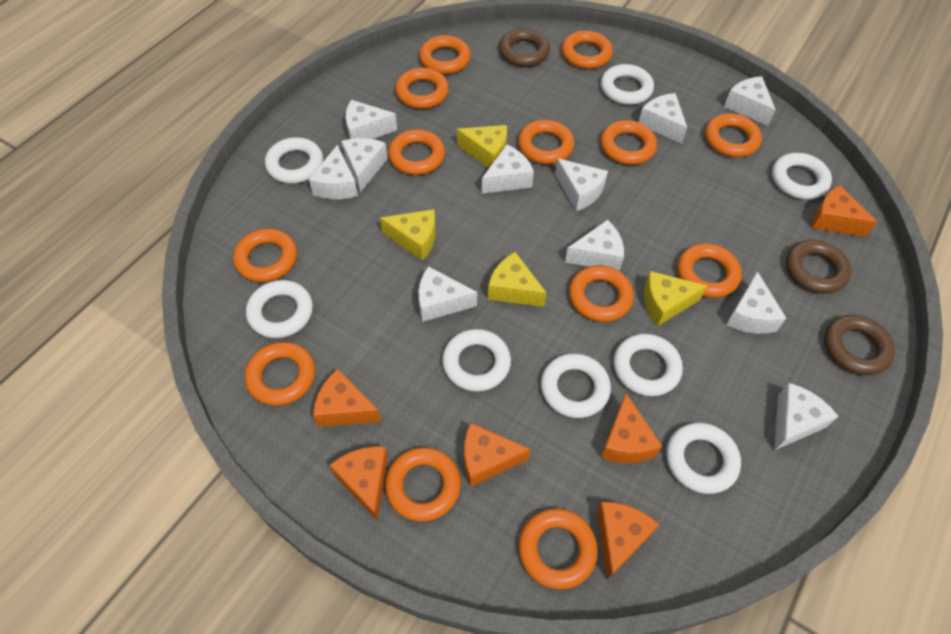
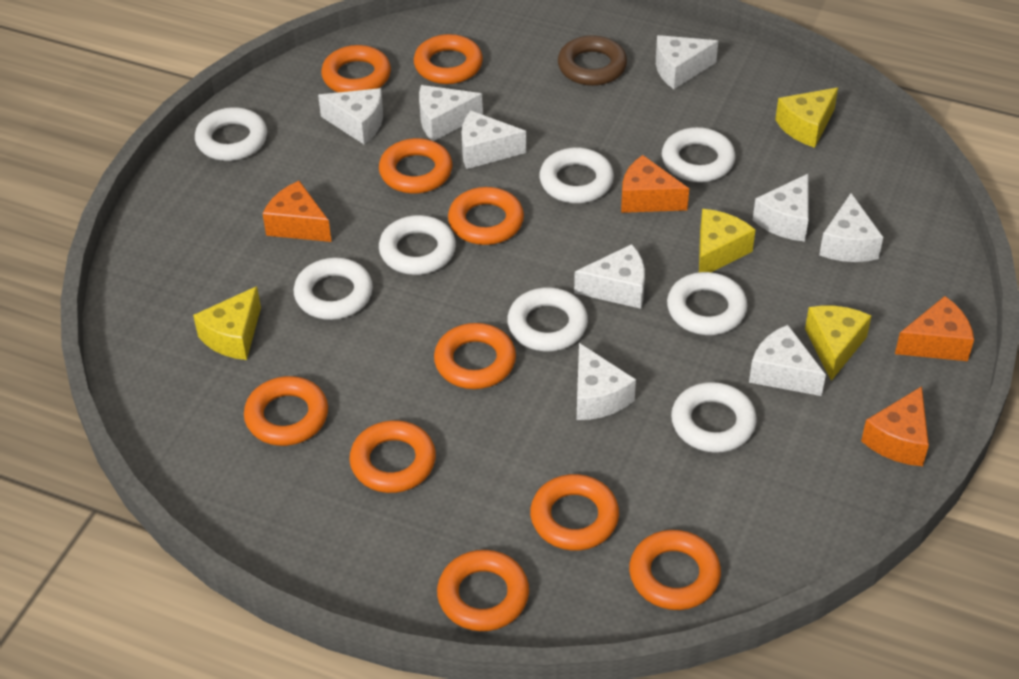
brown ring: [499,28,550,67] [786,240,851,294] [824,315,895,375] = 3 -> [558,35,627,86] = 1
orange cheese: [313,369,381,427] [330,446,388,521] [464,422,531,487] [597,502,660,580] [601,393,662,463] [812,185,877,237] = 6 -> [263,181,332,242] [621,155,689,213] [861,386,929,466] [895,296,974,361] = 4
orange ring: [233,229,297,282] [245,342,315,406] [385,447,461,521] [388,129,445,175] [395,68,449,109] [419,35,471,74] [518,120,574,164] [518,509,598,589] [561,30,613,69] [569,265,634,322] [600,120,657,165] [677,243,742,298] [705,113,762,157] = 13 -> [244,376,328,446] [321,45,391,92] [349,420,436,493] [379,138,452,194] [414,34,483,84] [434,323,516,389] [437,550,529,631] [448,187,524,245] [530,474,619,550] [629,530,721,610] = 10
white cheese: [309,145,358,199] [341,138,387,192] [345,100,397,139] [419,266,477,322] [482,144,534,194] [555,158,608,211] [565,220,624,271] [639,93,687,144] [724,76,776,126] [726,271,786,334] [774,383,838,450] = 11 -> [318,88,383,144] [419,85,483,141] [461,111,526,169] [574,244,645,309] [577,343,636,420] [656,35,718,89] [749,325,826,396] [753,174,809,241] [819,193,883,262] = 9

